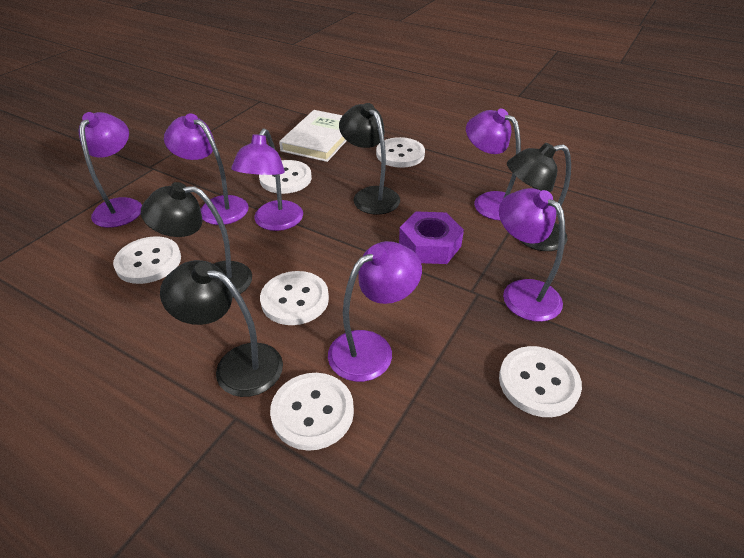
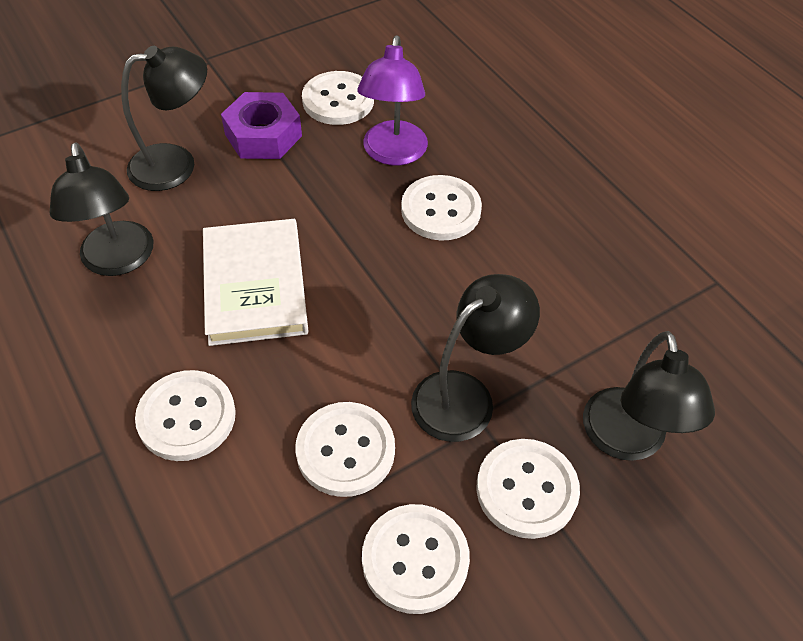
purple lamp: [79,112,142,228] [164,114,249,225] [231,129,303,231] [328,241,422,382] [466,109,521,221] [499,188,565,322] = 6 -> [357,35,428,165] = 1

